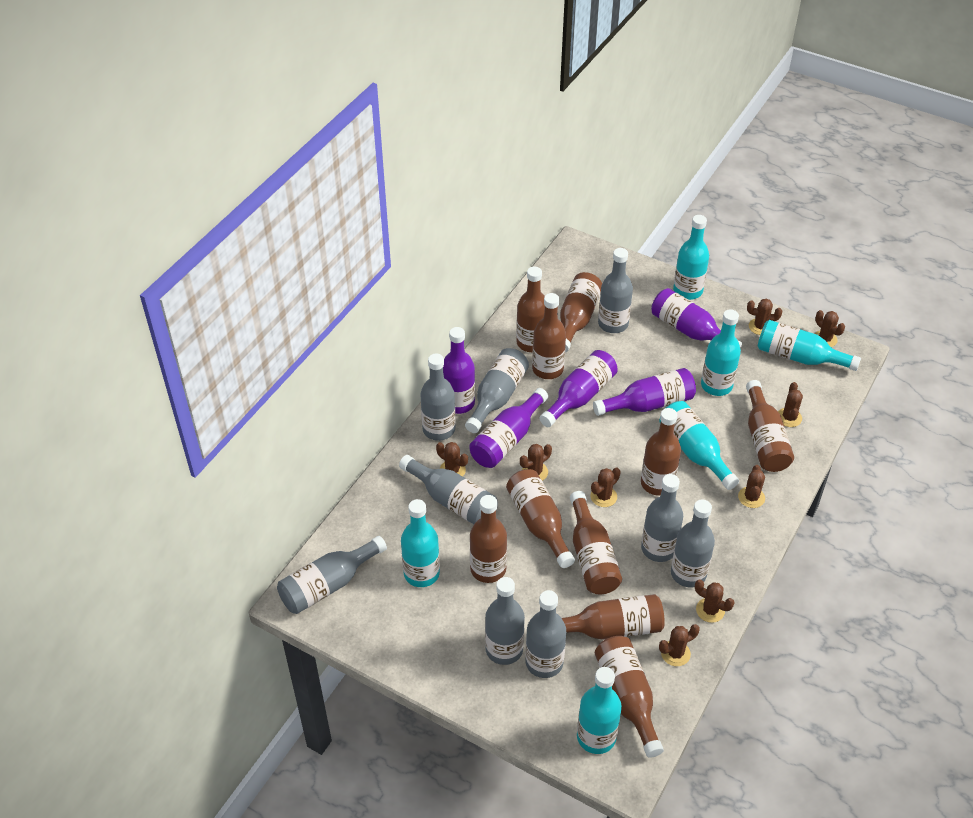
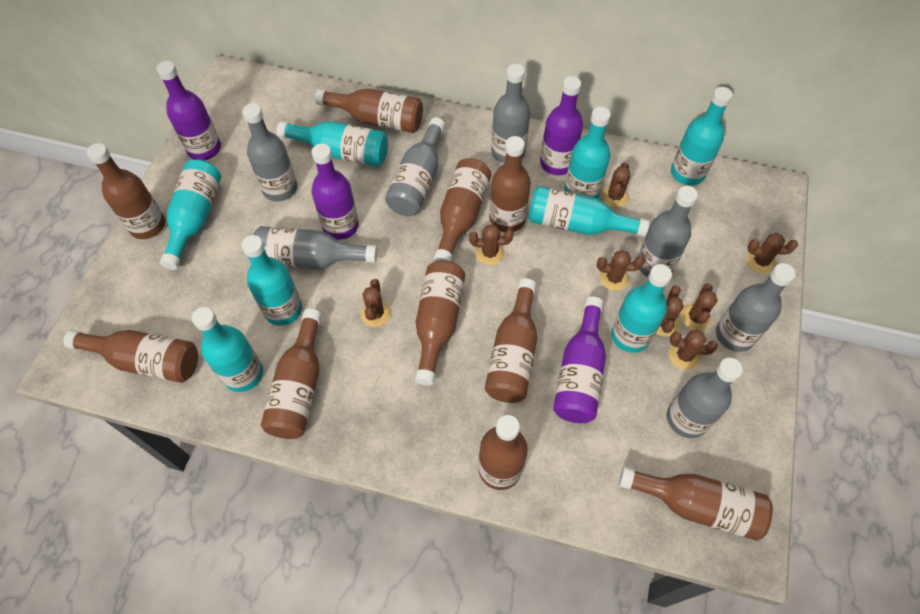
brown cactus: [436,442,468,477] [520,444,552,481] [591,467,620,507] [659,624,700,666] [695,579,735,623] [738,465,765,508] [747,299,782,335] [778,382,803,427] [815,310,845,347] = 9 -> [361,279,391,327] [469,224,513,265] [597,250,644,291] [601,162,630,208] [656,286,684,337] [669,330,718,370] [681,283,718,331] [747,233,798,274] = 8
grey bottle: [277,536,387,614] [399,455,498,524] [420,353,456,441] [465,348,529,433] [485,577,525,665] [525,590,566,678] [598,248,633,333] [641,474,683,562] [671,499,715,587] = 9 -> [242,103,297,202] [254,226,377,269] [385,117,445,216] [491,64,530,163] [638,186,698,278] [667,358,743,438] [716,263,795,352] = 7
purple bottle: [443,327,475,414] [469,388,548,468] [539,350,618,427] [593,368,696,416] [651,288,742,348] = 5 -> [156,61,221,160] [312,144,359,240] [540,76,583,175] [553,296,606,423] = 4
turquoise bottle: [401,499,440,587] [577,667,622,754] [659,401,739,490] [673,215,709,300] [701,309,741,396] [758,320,861,371] = 6 -> [160,159,221,270] [192,307,263,392] [241,235,302,326] [277,121,388,167] [528,186,650,237] [565,107,611,199] [611,264,672,353] [671,87,733,186] = 8

